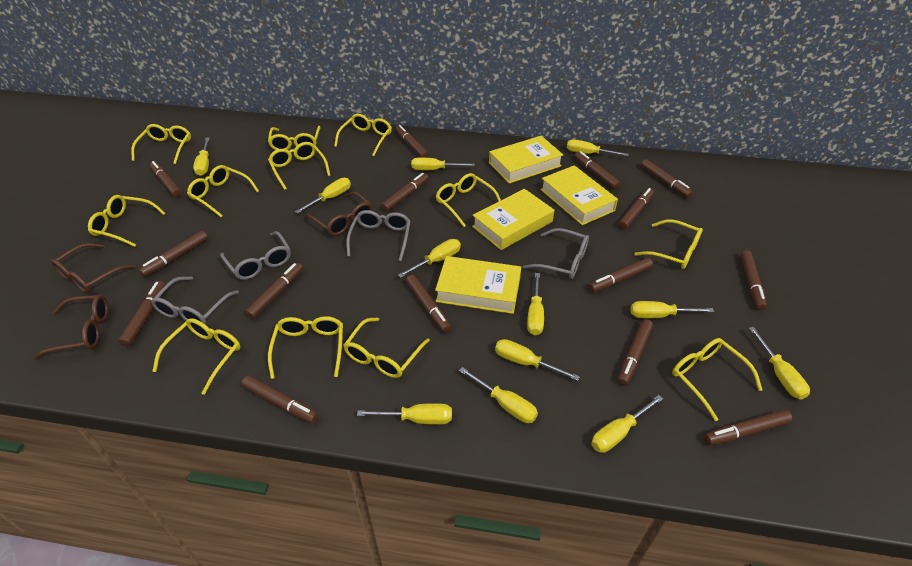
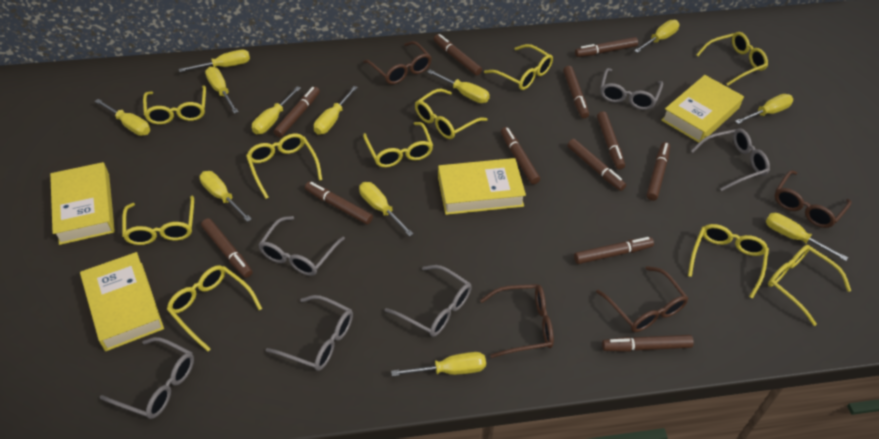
brown glasses: [33,295,108,360] [51,243,136,293] [305,192,373,236] = 3 -> [363,41,432,84] [480,284,554,358] [596,266,688,332] [775,170,852,228] = 4
brown marker: [119,281,166,346] [139,231,208,277] [150,161,182,197] [241,376,318,423] [245,263,303,319] [381,173,428,212] [395,125,429,158] [406,275,451,332] [574,151,621,189] [589,258,653,292] [618,188,654,229] [618,319,653,386] [641,159,693,198] [704,410,792,445] [740,250,767,310] = 15 -> [201,218,253,278] [274,87,320,137] [305,181,373,225] [434,34,482,75] [501,127,540,184] [563,66,589,118] [567,139,626,191] [574,237,654,264] [575,37,638,57] [597,111,625,170] [602,335,694,352] [647,142,670,201] = 12
grey glasses: [151,277,239,324] [220,231,291,280] [346,210,410,261] [523,228,589,279] = 4 -> [100,337,194,419] [258,216,345,276] [266,295,353,371] [385,265,472,337] [600,68,663,110] [691,128,770,191] = 6
yellow glasses: [88,195,166,247] [131,124,191,164] [152,318,240,395] [187,165,259,217] [268,126,321,150] [268,142,331,190] [268,316,343,379] [334,114,392,156] [343,317,430,378] [435,173,501,227] [634,219,703,269] [672,338,762,421] = 12 -> [122,196,194,245] [143,85,206,125] [167,265,262,351] [246,134,322,199] [363,122,433,167] [415,89,488,139] [484,44,553,90] [688,224,769,298] [696,32,768,86] [768,245,851,326] = 10

